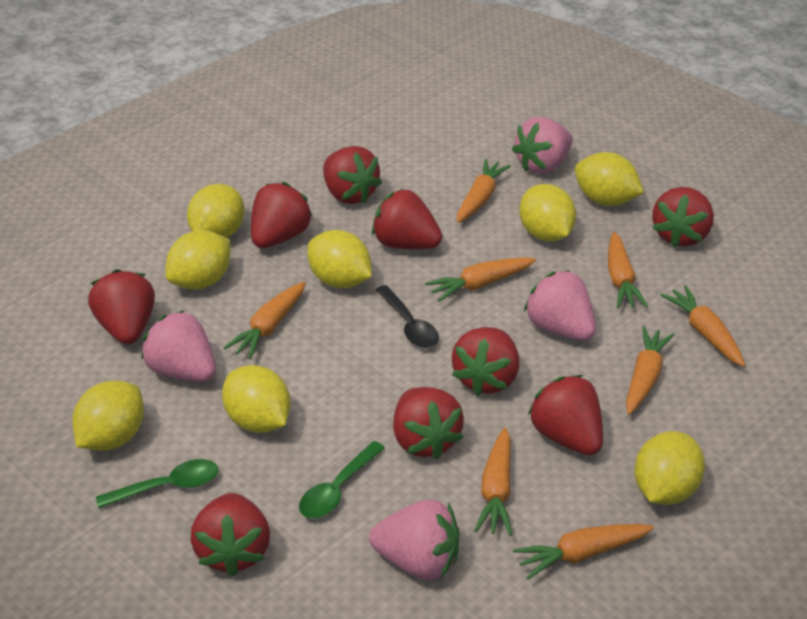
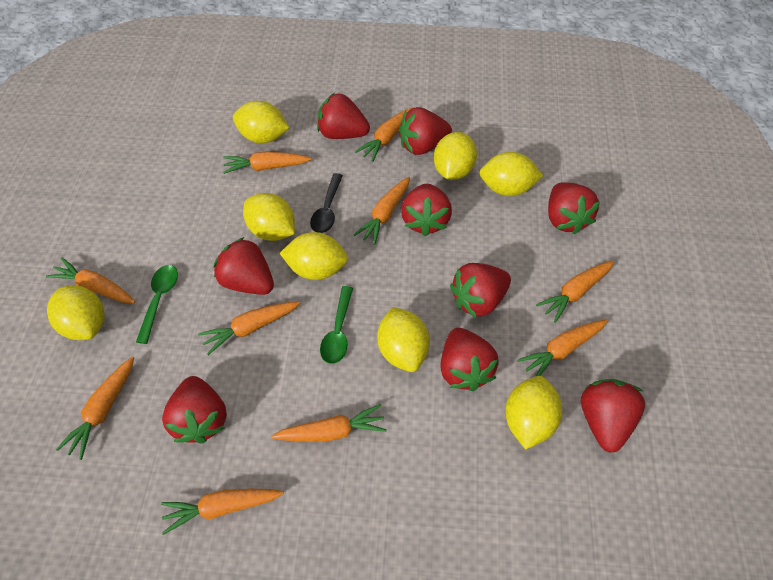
orange carrot: [223,282,306,359] [425,257,536,302] [457,159,511,223] [474,428,512,536] [513,524,654,579] [608,232,648,309] [626,326,675,415] [660,286,745,367] = 8 -> [46,258,135,303] [56,357,134,460] [161,488,284,535] [198,301,300,355] [223,151,312,174] [271,404,387,442] [354,177,410,245] [355,107,414,162] [517,320,607,376] [536,261,614,323] = 10
pink strawberry: [141,310,216,382] [369,500,460,580] [512,117,573,174] [524,270,596,341] = 4 -> none = 0

